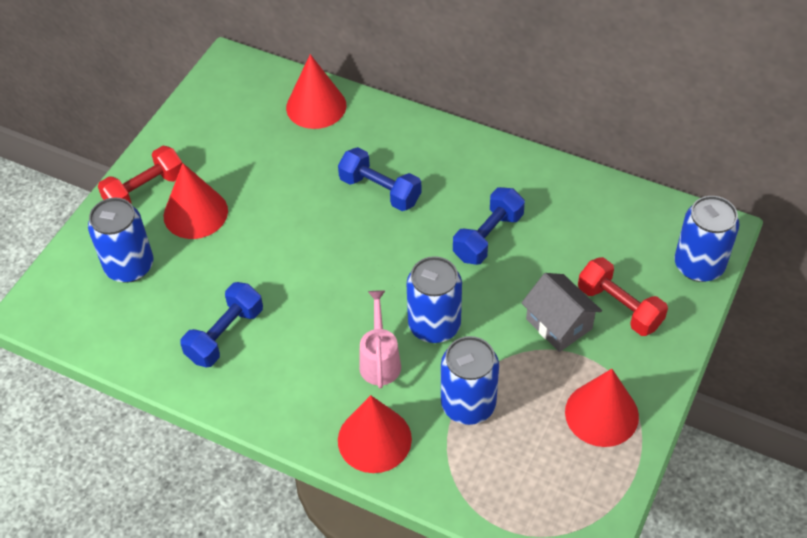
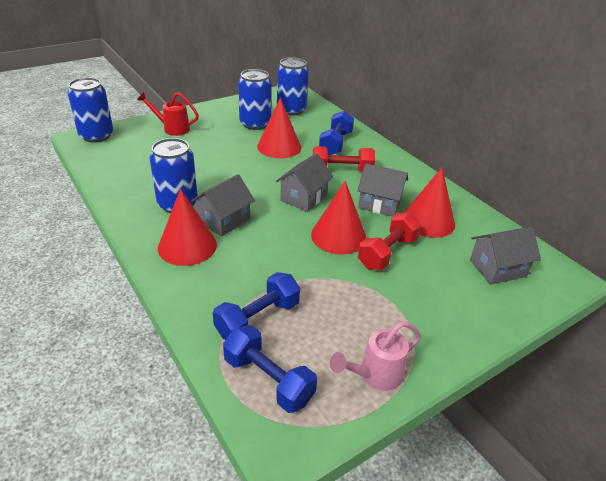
grey house: [522,273,602,352] = 1 -> [191,174,255,237] [276,153,334,212] [357,163,408,217] [470,227,541,285] = 4
red watering can: none = 0 -> [137,92,199,136] = 1

